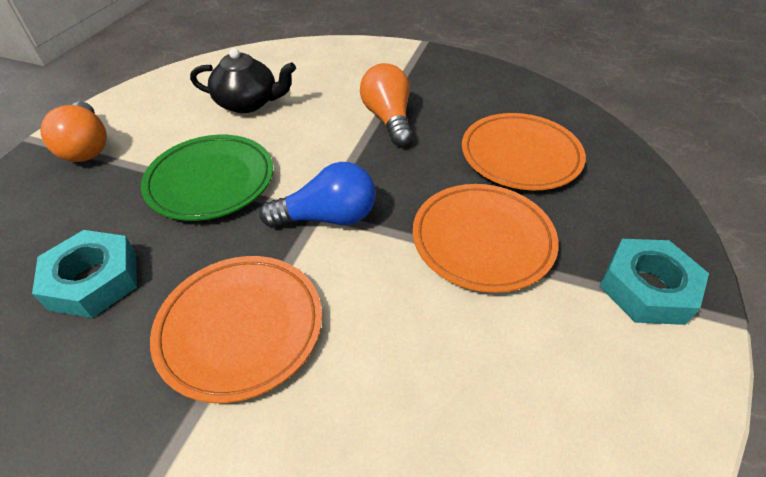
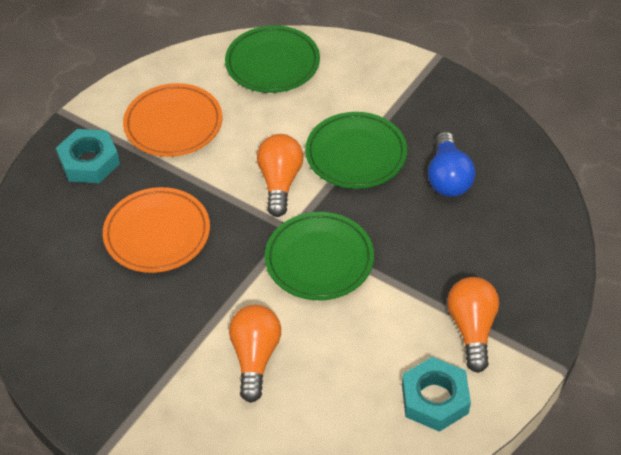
black teapot: [190,48,296,113] = 1 -> none = 0
green plate: [141,135,273,221] = 1 -> [225,25,320,93] [265,212,374,300] [305,112,407,189] = 3
orange light bulb: [40,102,107,162] [360,63,412,146] = 2 -> [229,305,281,403] [257,134,303,217] [447,277,499,373] = 3
orange plate: [150,256,322,403] [413,184,559,293] [462,113,586,190] = 3 -> [103,187,210,273] [123,83,222,157] = 2

